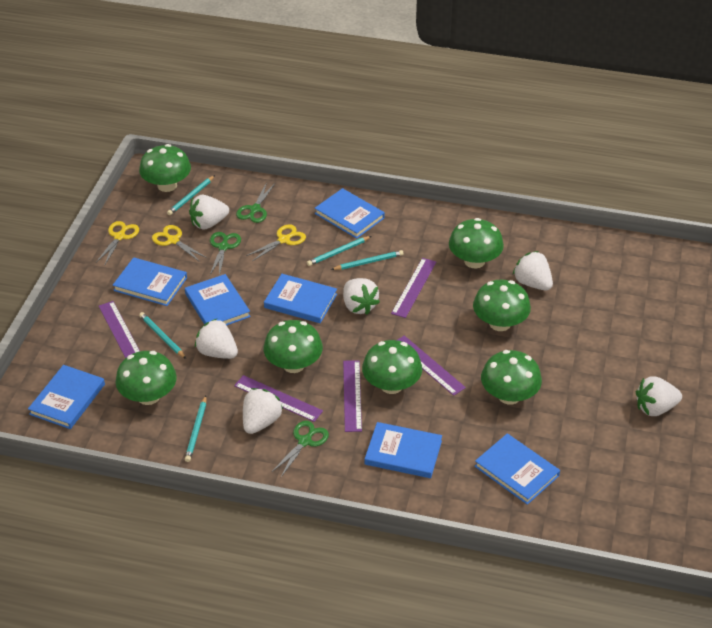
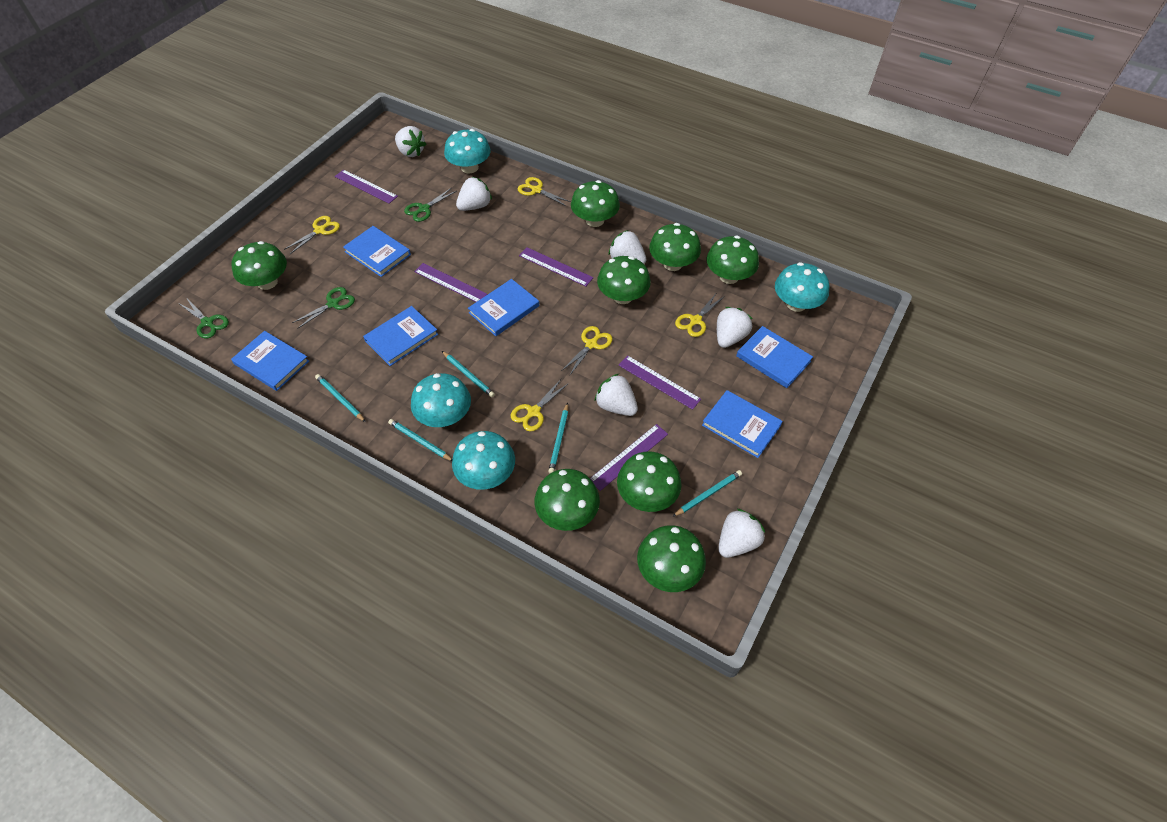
blue book: [28,365,105,429] [113,257,187,306] [185,274,251,325] [264,274,337,323] [315,188,385,239] [365,422,442,478] [475,433,560,505] = 7 -> [231,331,309,391] [343,226,411,277] [363,306,438,366] [468,279,539,336] [702,390,783,458] [736,326,813,388] = 6
green mushroom: [116,351,177,405] [139,144,191,192] [264,320,323,373] [362,340,422,394] [449,218,504,268] [473,280,531,331] [481,350,542,405] = 7 -> [231,241,287,290] [535,469,600,531] [571,180,620,227] [597,256,651,304] [617,451,682,512] [637,525,706,592] [649,223,701,271] [707,235,759,284] = 8
turquoise mushroom: none = 0 -> [411,373,471,427] [444,129,491,174] [452,431,515,490] [775,262,829,312] = 4
yellow scissors: [96,221,139,264] [152,225,207,262] [246,225,306,261] = 3 -> [284,216,340,254] [511,379,569,431] [518,177,571,206] [561,326,613,376] [675,294,724,337] = 5

